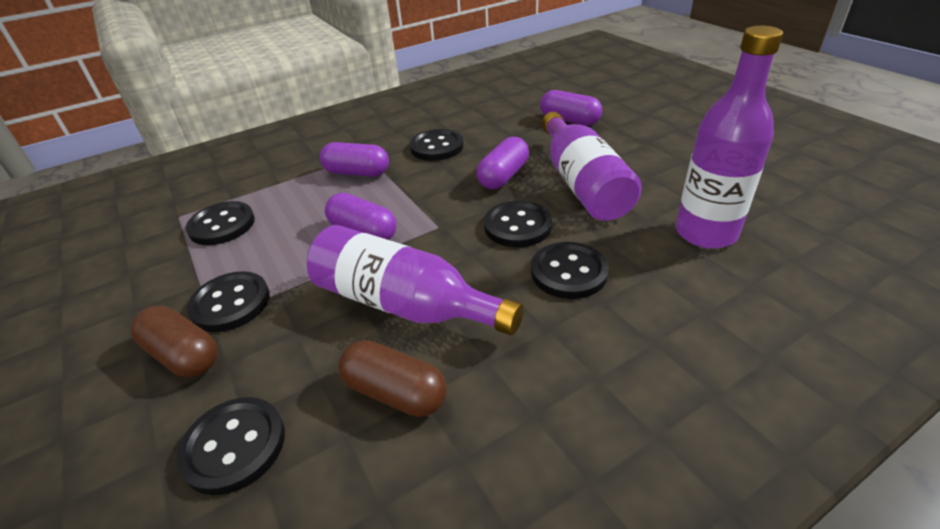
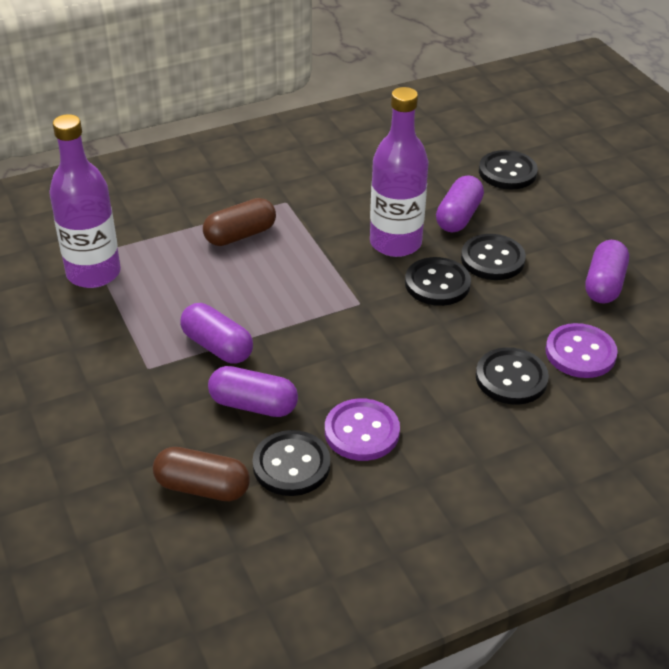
black button: [176,397,285,495] [185,201,255,245] [187,271,270,332] [409,129,464,161] [484,200,552,247] [531,242,609,299] = 6 -> [252,430,330,496] [405,257,471,306] [461,234,526,280] [476,347,549,405] [479,150,538,189] = 5
purple bottle: [307,225,524,335] [542,112,642,221] [676,26,783,249] = 3 -> [49,114,121,288] [370,87,429,257] = 2
purple button: none = 0 -> [325,398,400,461] [545,323,618,378] = 2

